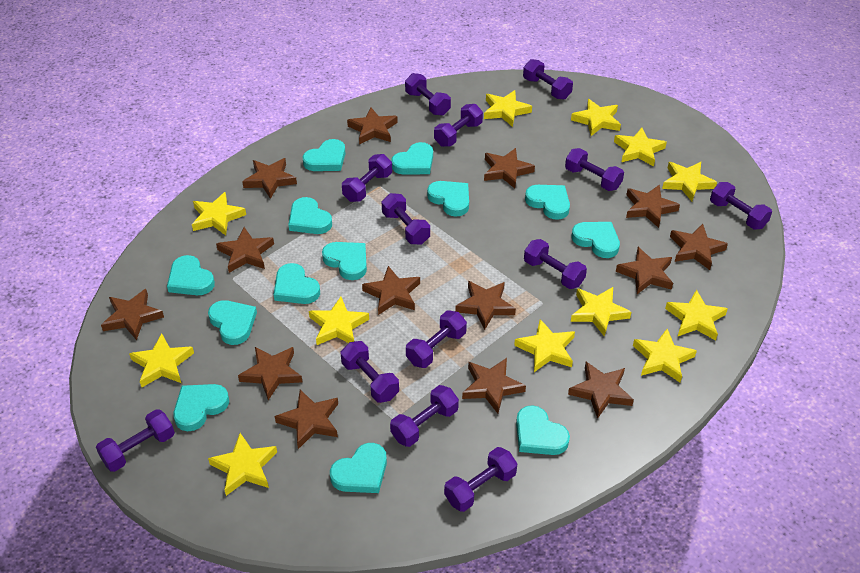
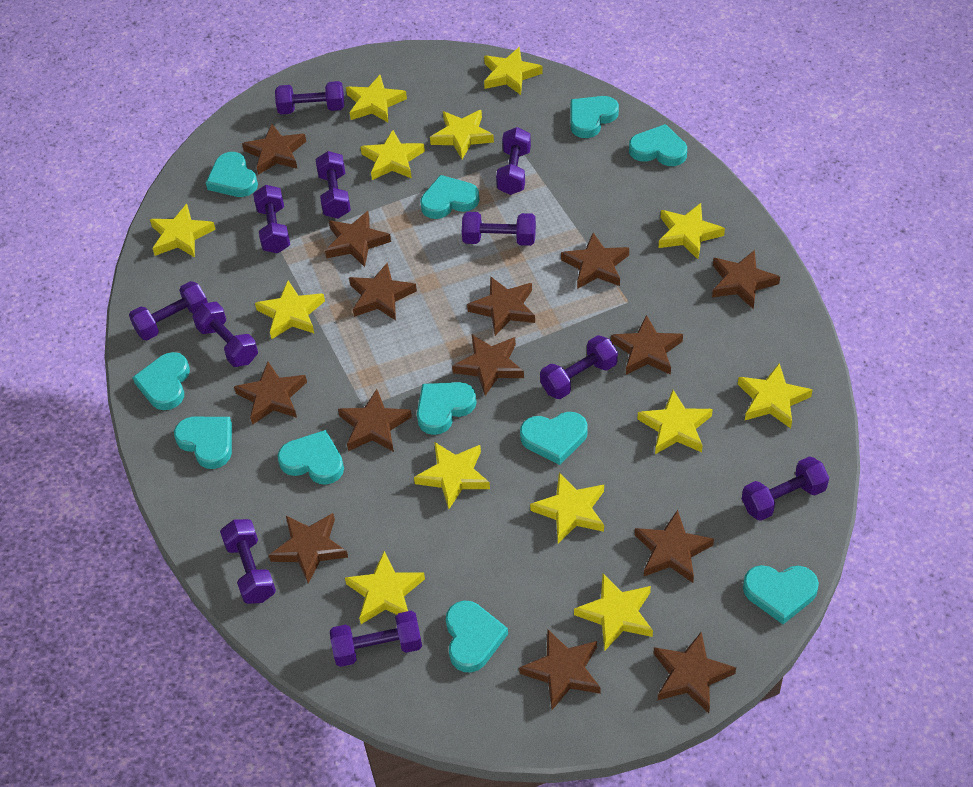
purple dumbbell: [96,409,175,472] [341,341,399,403] [342,154,392,202] [382,193,430,245] [390,385,459,447] [405,73,451,116] [406,311,467,368] [434,104,483,147] [444,447,517,512] [523,59,573,100] [524,239,587,289] [565,148,624,191] [710,182,772,230] = 13 -> [129,281,208,340] [192,302,258,367] [220,519,276,604] [253,185,290,253] [275,81,344,114] [316,151,351,219] [330,611,422,667] [462,212,536,246] [496,127,531,195] [540,335,618,399] [742,456,829,521] = 11
turquoise heart: [167,255,215,295] [173,384,229,431] [208,300,257,345] [273,263,320,304] [288,197,332,234] [302,139,346,171] [322,242,367,280] [330,443,387,493] [391,142,433,175] [427,181,469,217] [516,405,570,455] [525,185,570,220] [571,222,620,258] = 13 -> [132,352,190,410] [174,417,232,469] [206,152,258,197] [277,430,344,485] [417,382,477,435] [420,175,480,219] [445,601,508,672] [520,412,588,465] [570,96,619,138] [629,124,687,166] [743,565,819,624] = 11
yellow star: [129,333,194,387] [192,192,246,235] [208,433,277,496] [309,297,369,345] [484,90,532,127] [514,319,575,372] [571,99,621,136] [571,287,631,337] [614,128,667,166] [633,329,697,383] [662,162,717,201] [665,289,728,340] = 12 -> [150,204,216,257] [255,281,325,339] [345,551,425,624] [346,75,407,122] [361,130,425,180] [414,442,490,509] [430,110,494,159] [484,47,543,95] [530,472,604,543] [574,574,653,651] [638,390,713,454] [659,203,725,259] [738,363,812,428] = 13

